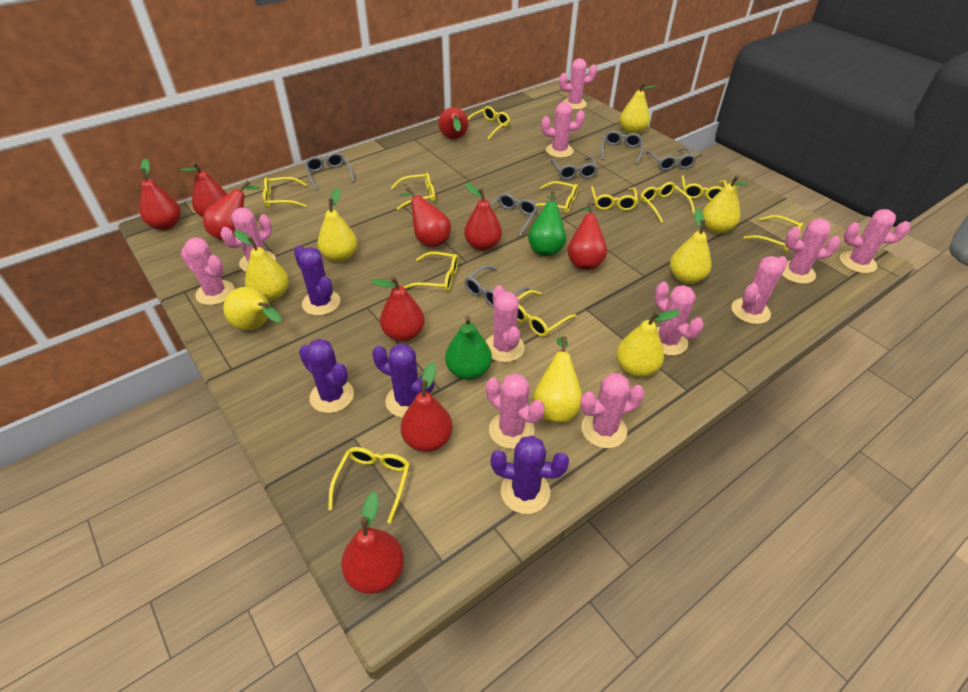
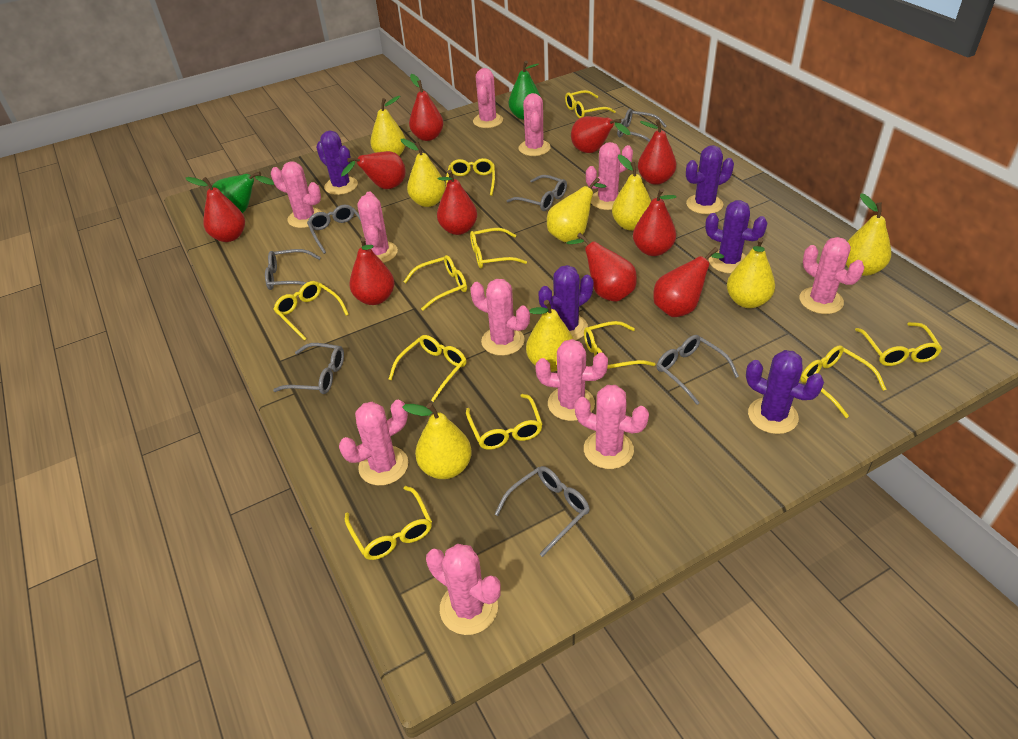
grey glasses: [304,152,354,190] [465,266,530,308] [490,193,538,237] [551,156,598,180] [601,131,643,164] [646,148,696,171] = 6 -> [265,249,321,290] [273,343,344,394] [307,205,361,254] [495,466,590,557] [507,175,567,211] [617,109,667,142] [657,335,739,405] = 7
purple cactus: [294,246,340,316] [299,339,354,413] [372,344,434,418] [491,436,569,514] = 4 -> [316,130,358,195] [539,265,593,340] [686,145,734,214] [705,200,767,274] [746,350,824,434] = 5

